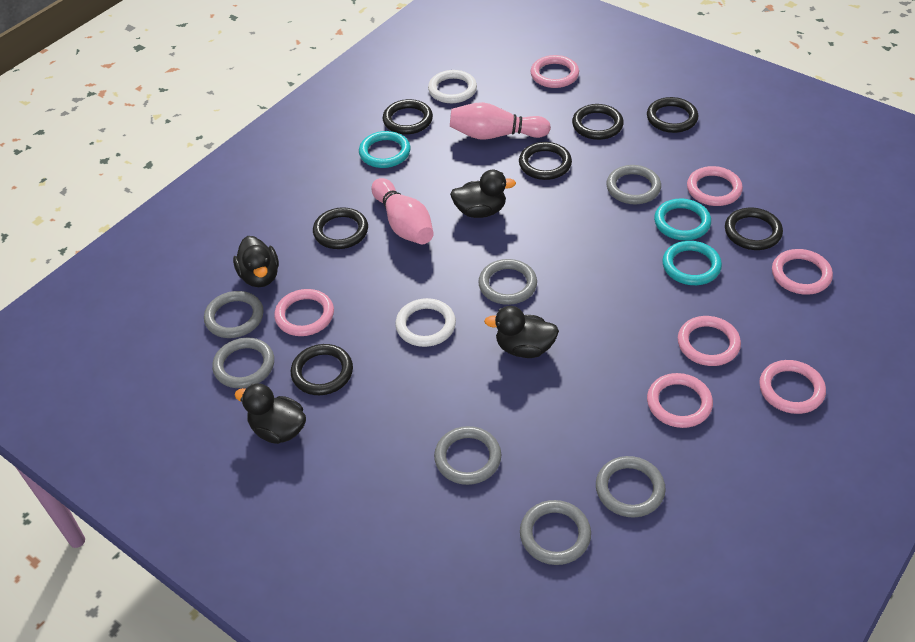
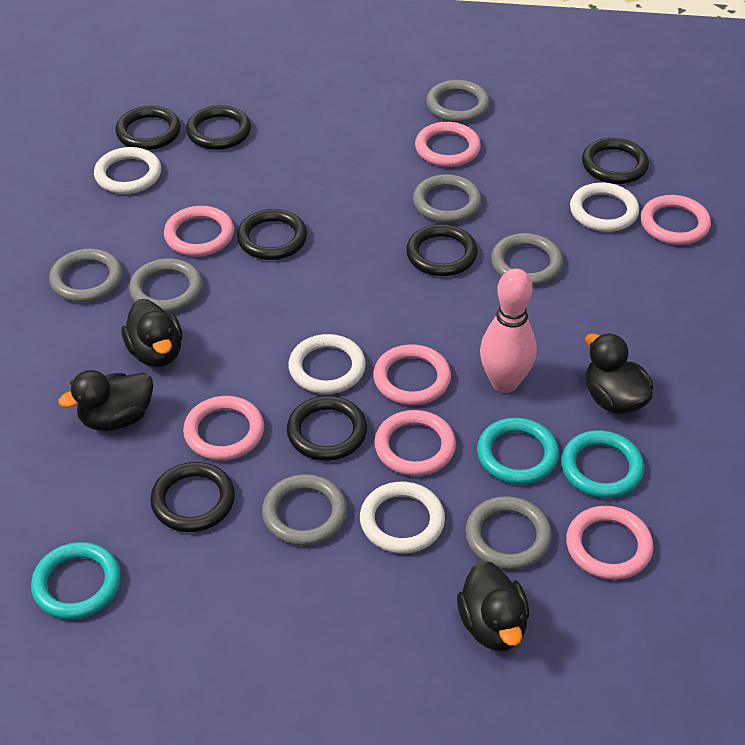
pink bowling pin: [371,178,434,244] [450,102,551,139] = 2 -> [480,269,537,393] = 1
white ring: [395,298,456,347] [428,70,477,103] = 2 -> [94,147,161,194] [288,334,366,394] [360,482,445,554] [570,183,639,232] = 4

